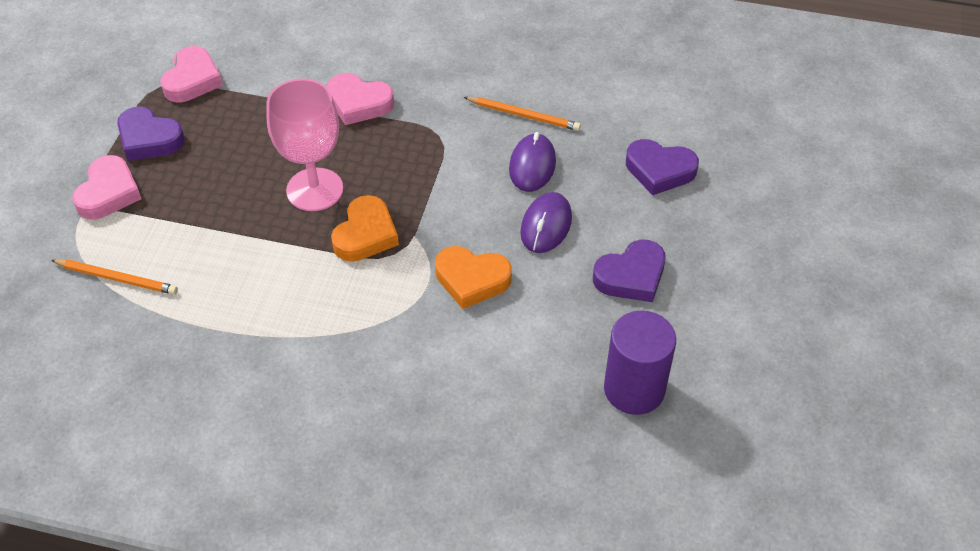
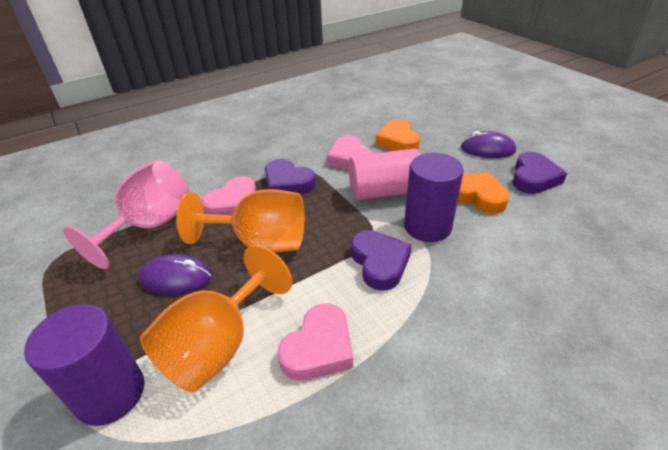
orange goblet: none = 0 -> [140,245,292,393] [176,189,305,252] = 2
orange pencil: [51,259,178,295] [464,97,581,131] = 2 -> none = 0
pink cylinder: none = 0 -> [349,149,421,200] = 1
purple cylinder: [604,311,676,415] = 1 -> [24,304,144,426] [404,153,464,242] = 2

